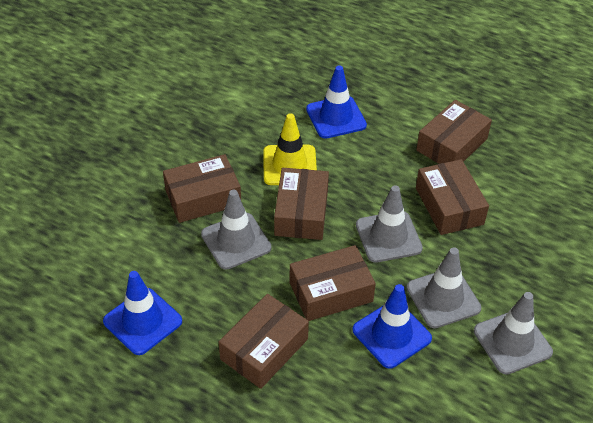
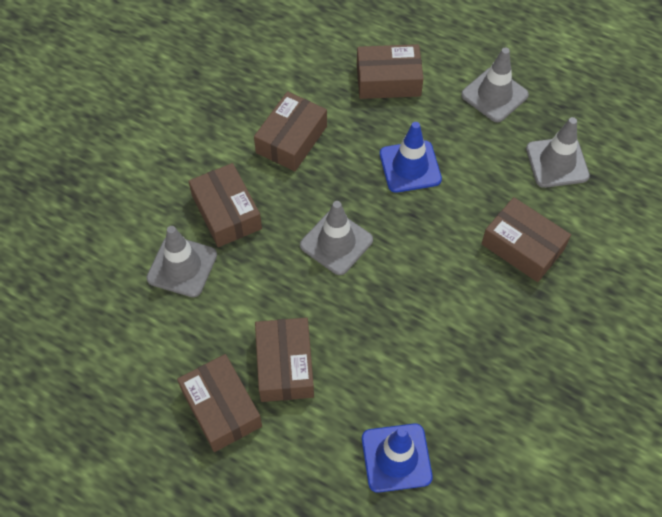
blue traffic cone: [103,271,182,355] [306,66,367,139] [353,284,432,369] = 3 -> [362,424,433,493] [380,122,442,193] = 2
yellow traffic cone: [263,113,317,185] = 1 -> none = 0

